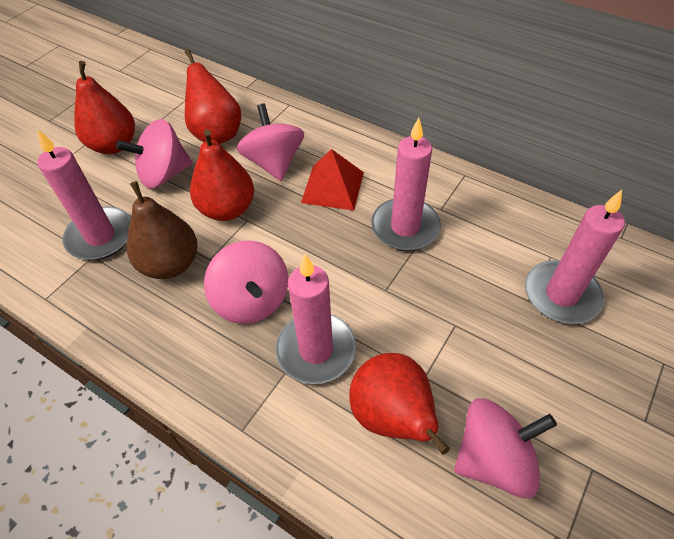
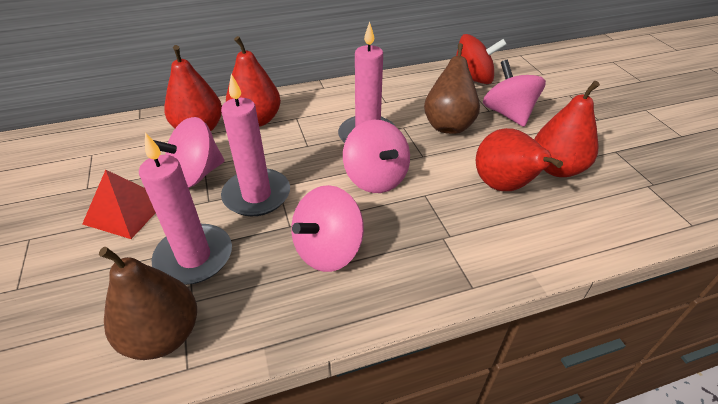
brown pear: [127,181,198,279] = 1 -> [99,247,197,360] [424,43,480,134] = 2
pink candle: [37,129,131,260] [275,254,356,384] [371,118,441,251] [525,190,625,324] = 4 -> [139,132,232,285] [221,74,290,216] [338,22,395,143] = 3
red spinning top: none = 0 -> [456,34,507,84] = 1

